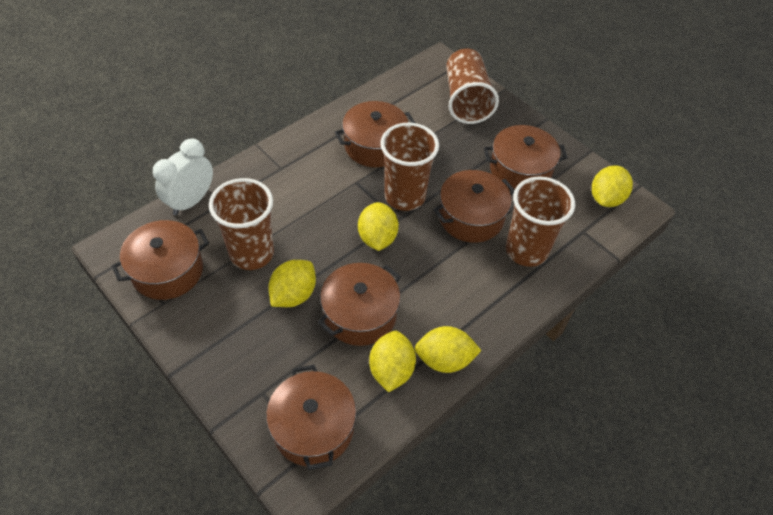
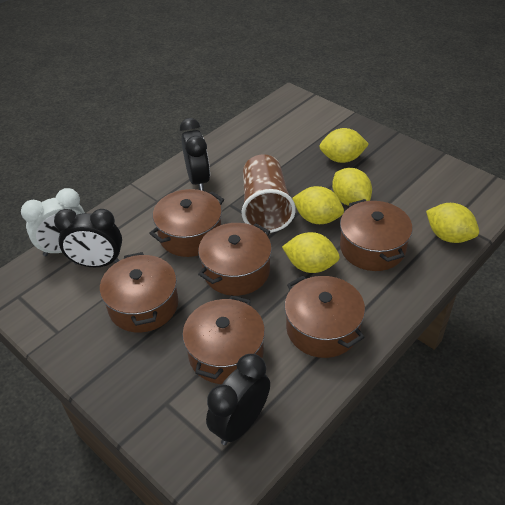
black clock: none = 0 -> [54,209,122,267] [180,118,210,191] [206,354,270,445] = 3
brown cup: [209,178,274,270] [380,123,439,211] [446,49,499,124] [506,176,575,267] = 4 -> [242,154,296,233] = 1

